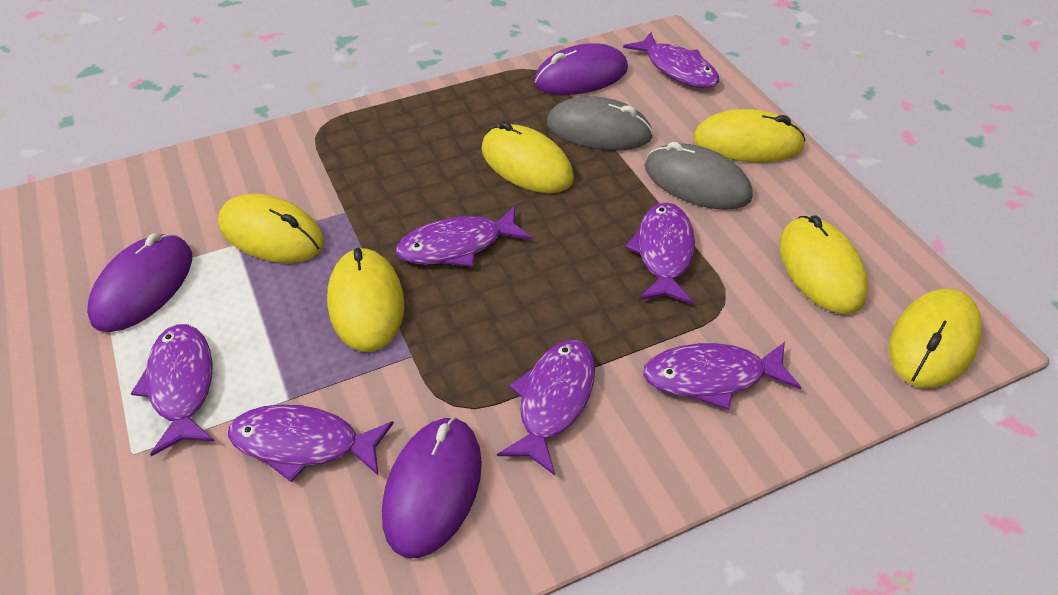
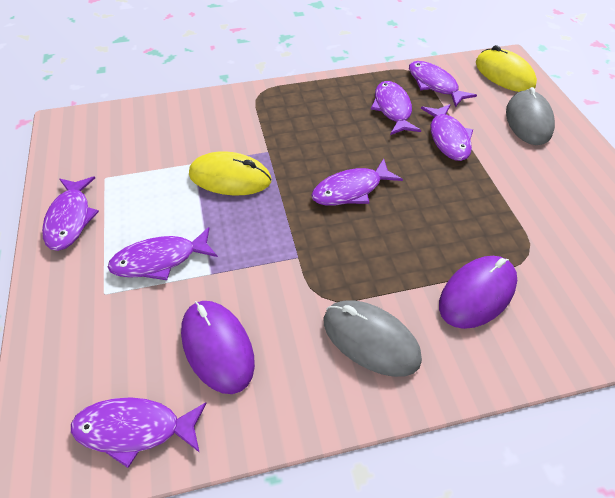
purple mouse: [87,234,192,332] [382,417,482,558] [534,43,628,95] = 3 -> [181,301,255,394] [439,256,517,329] = 2
yellow mouse: [218,194,324,263] [327,248,404,352] [481,122,574,193] [693,109,806,162] [780,215,868,314] [889,289,982,388] = 6 -> [189,151,271,195] [476,45,537,92] = 2

